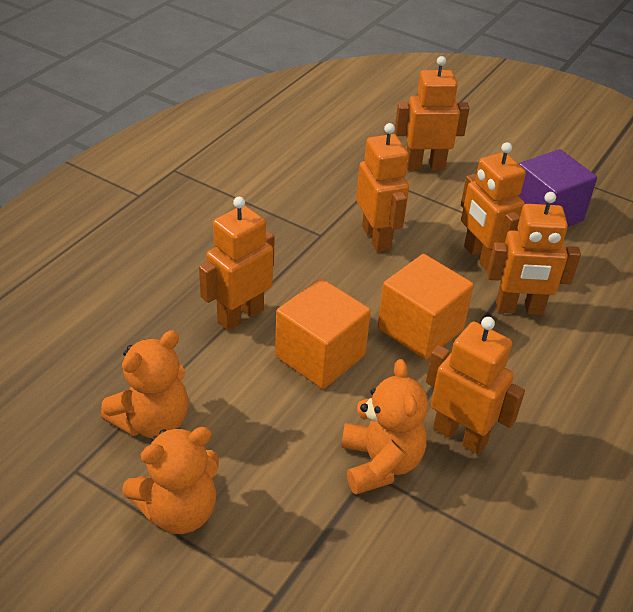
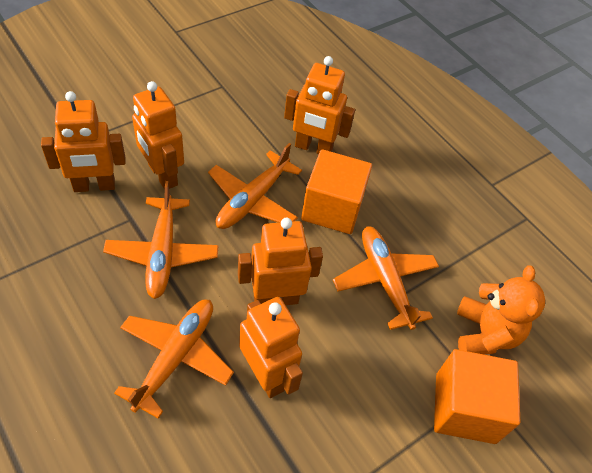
orange plane: none = 0 -> [103,181,219,299] [114,299,234,419] [208,143,302,229] [333,226,439,330] = 4
orange robot: [199,197,275,331] [356,123,409,252] [394,56,470,170] [426,317,525,454] [461,142,526,271] [487,192,581,315] = 6 -> [41,91,126,192] [132,81,184,189] [238,218,323,305] [239,297,303,398] [284,56,355,154] = 5
orange teddy bear: [101,331,189,438] [122,427,219,534] [341,359,428,495] = 3 -> [457,265,545,354] = 1
purple cube: [518,149,597,227] = 1 -> none = 0

